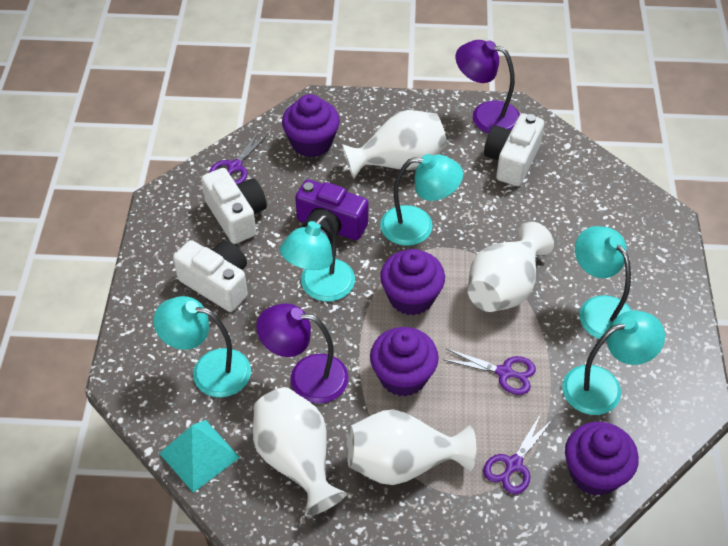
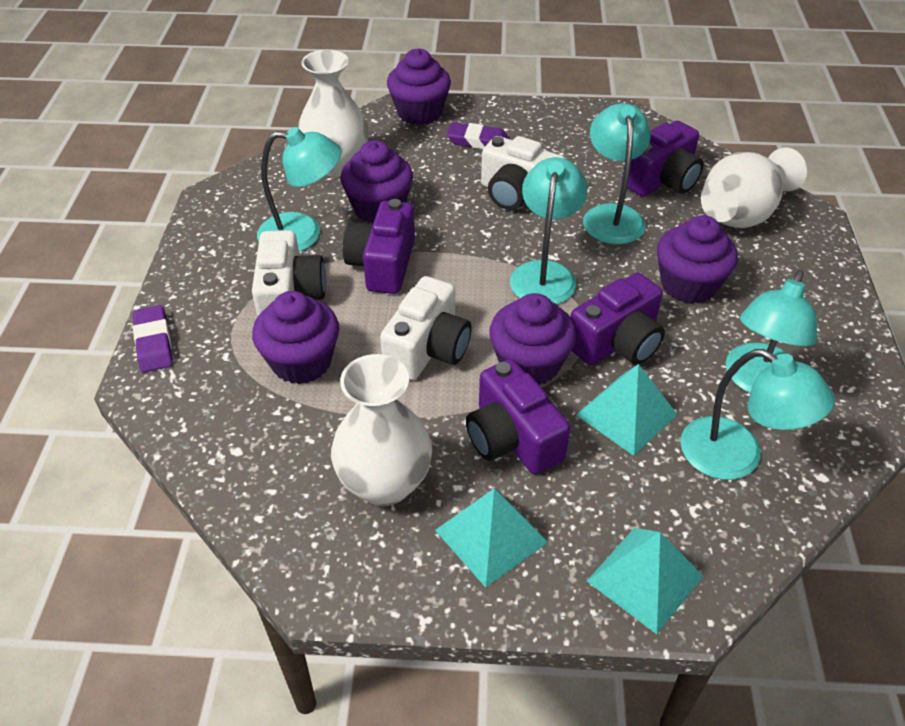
purple camera: [295,179,368,244] = 1 -> [343,199,415,294] [466,359,570,475] [570,273,665,365] [622,121,704,197] = 4
purple cupcake: [282,94,340,157] [370,327,439,397] [380,249,445,316] [565,422,639,496] = 4 -> [252,291,339,384] [340,140,413,223] [387,48,451,125] [489,293,576,385] [657,215,738,304] = 5
purple eraser: none = 0 -> [133,305,172,372] [447,122,510,149] = 2
purple lamp: [256,303,349,403] [455,40,520,134] = 2 -> none = 0
purple scissors: [209,130,269,185] [442,348,536,395] [483,414,553,494] = 3 -> none = 0
turquoise pyramid: [159,420,240,493] = 1 -> [435,488,548,587] [576,364,678,456] [587,528,703,634] = 3
white vase: [253,387,347,517] [342,110,447,179] [347,409,476,485] [468,221,554,312] = 4 -> [298,50,369,177] [331,354,432,506] [701,147,807,228] = 3

